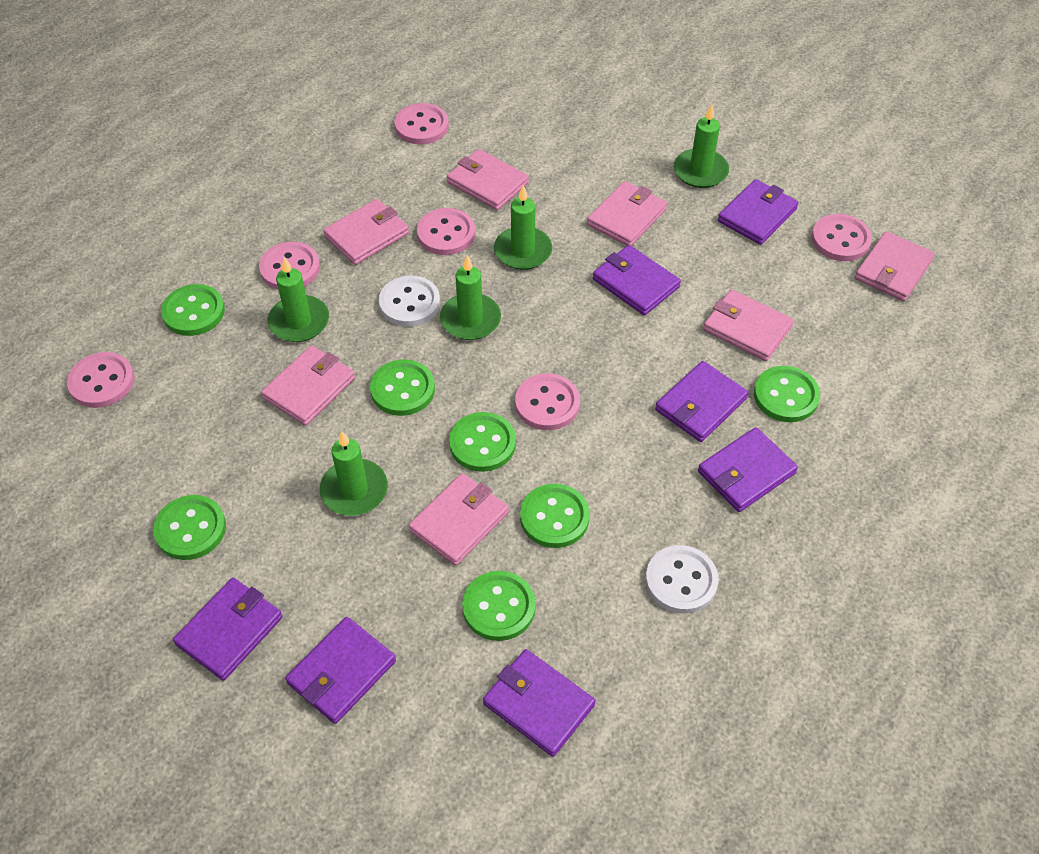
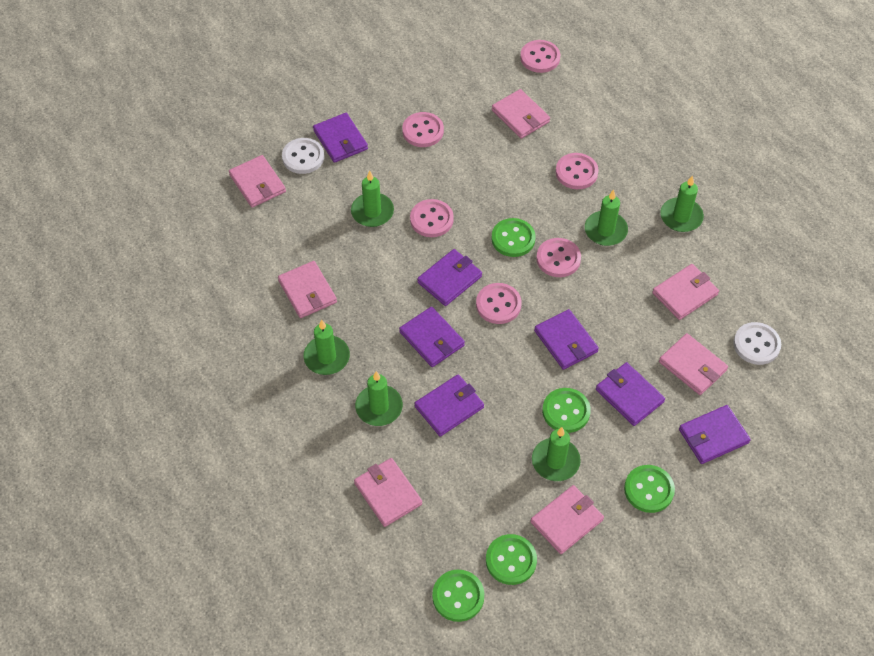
green button: [153,495,226,560] [161,284,225,336] [370,360,435,416] [449,412,516,472] [462,571,536,641] [520,484,590,548] [754,366,820,422] = 7 -> [432,570,484,622] [486,534,537,585] [491,218,536,257] [542,388,591,433] [624,465,675,513] = 5
green candle: [268,257,329,342] [320,431,388,516] [440,255,501,340] [494,185,552,270] [674,104,729,188] = 5 -> [303,320,350,375] [351,171,394,227] [355,371,403,426] [532,427,581,481] [585,189,628,246] [660,175,704,232] = 6

